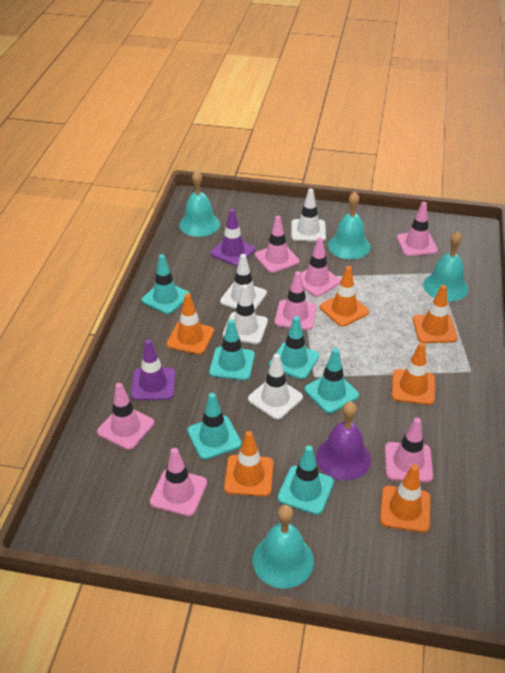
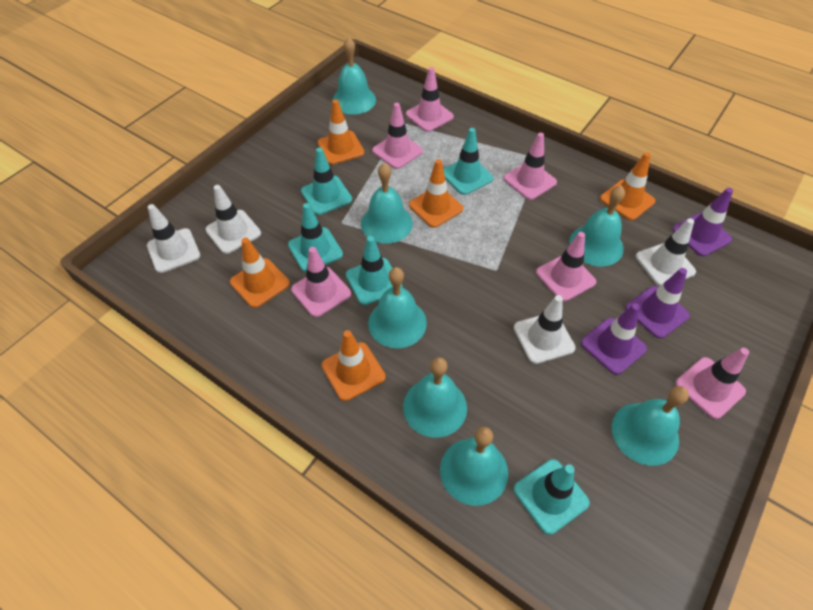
orange traffic cone: [167,294,214,355] [224,431,273,497] [320,266,369,327] [380,464,430,532] [391,343,435,405] [413,285,458,343] = 6 -> [230,237,290,308] [318,99,364,165] [322,330,386,401] [409,159,463,228] [600,152,656,221] = 5
pink traffic cone: [97,383,154,450] [150,448,207,516] [255,216,300,273] [275,271,317,330] [301,238,341,297] [385,418,433,482] [396,202,438,256] = 7 -> [291,247,351,317] [372,103,423,169] [406,67,454,132] [504,132,557,200] [536,232,597,302] [675,348,749,419] = 6
purple bell: [316,401,371,481] = 1 -> none = 0
purple traffic cone: [131,340,175,400] [210,209,255,266] = 2 -> [581,303,647,375] [625,268,690,339] [672,188,733,256] = 3
turquoise bell: [179,170,220,237] [252,505,314,589] [328,192,370,259] [423,231,468,302] = 4 -> [332,37,376,114] [361,163,413,244] [368,267,427,348] [403,357,467,438] [440,427,508,506] [569,186,625,266] [612,386,689,466] = 7
turquoise traffic cone: [141,254,190,314] [187,393,242,460] [209,319,255,380] [269,316,319,379] [277,445,334,515] [304,348,359,414] = 6 -> [288,203,343,272] [301,148,352,215] [346,236,402,305] [443,128,493,195] [513,459,590,535] = 5

